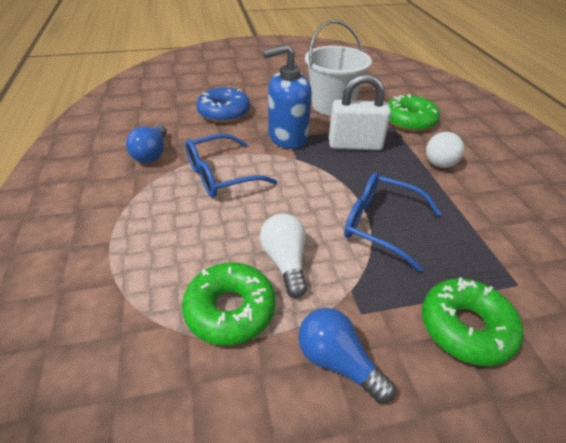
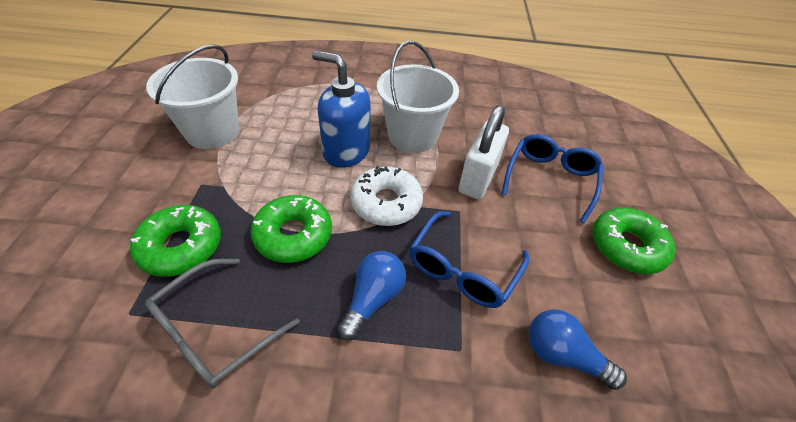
blue donut: [196,87,250,123] = 1 -> none = 0
grey glasses: none = 0 -> [145,259,300,388] = 1
white bucket: [305,20,372,116] = 1 -> [146,44,239,149] [377,41,459,153] = 2
white donut: none = 0 -> [350,166,423,226] = 1
white light bulb: [260,214,307,298] [426,132,464,168] = 2 -> none = 0

